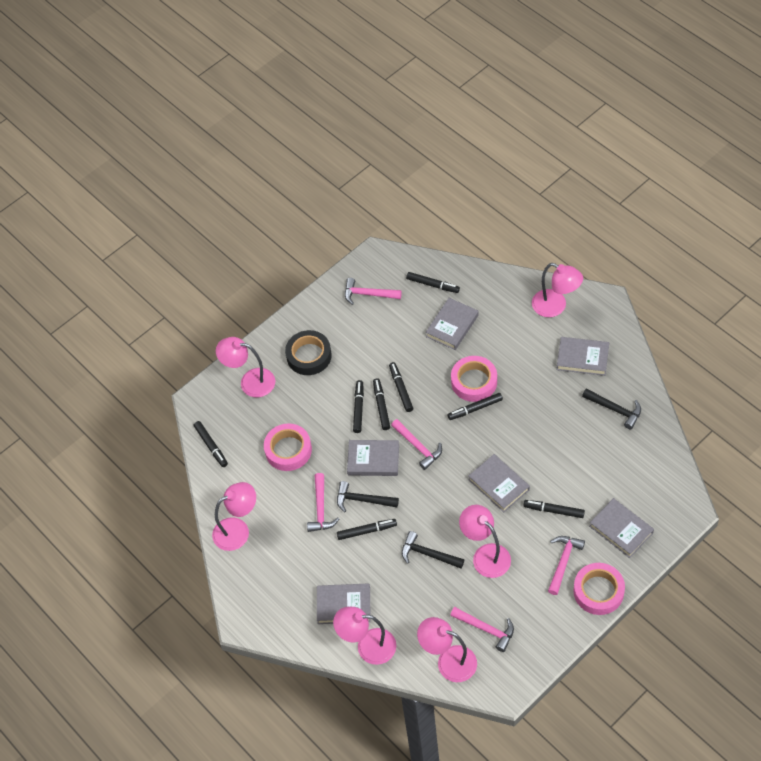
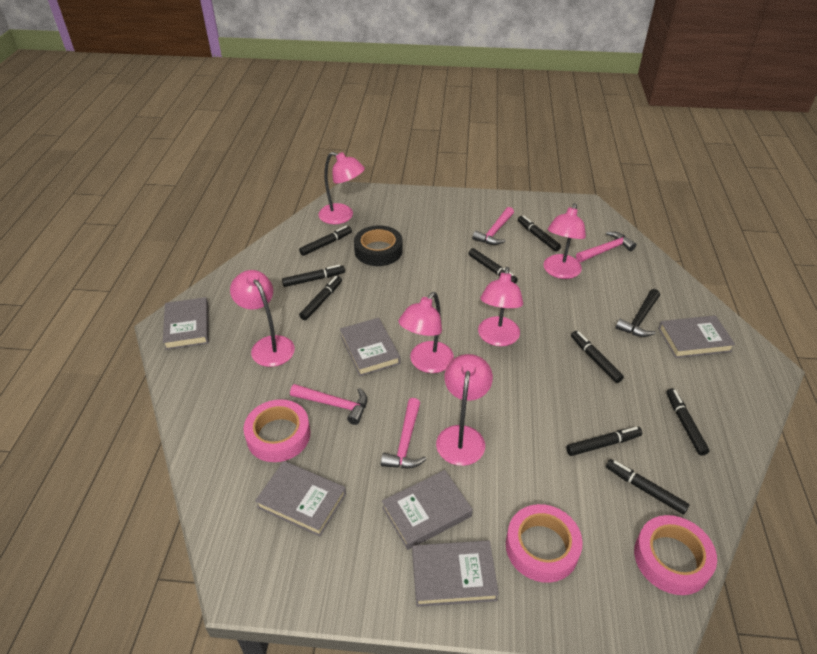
black hammer: [337,481,399,512] [402,531,464,569] [582,388,641,429] = 3 -> [616,289,660,337] = 1
black marker: [194,421,228,467] [337,519,397,540] [353,380,364,433] [373,378,390,430] [389,362,413,412] [406,272,460,293] [447,393,503,420] [523,500,585,518] = 8 -> [282,265,345,287] [299,226,352,256] [299,276,342,320] [468,248,518,284] [518,215,561,252] [566,427,642,456] [571,331,624,383] [606,459,689,515] [666,388,710,456] = 9
pink hammer: [307,473,339,532] [345,278,402,305] [391,419,442,470] [450,607,514,652] [548,536,585,595] = 5 -> [290,384,367,425] [381,398,427,468] [472,207,514,245] [576,232,636,262] = 4

